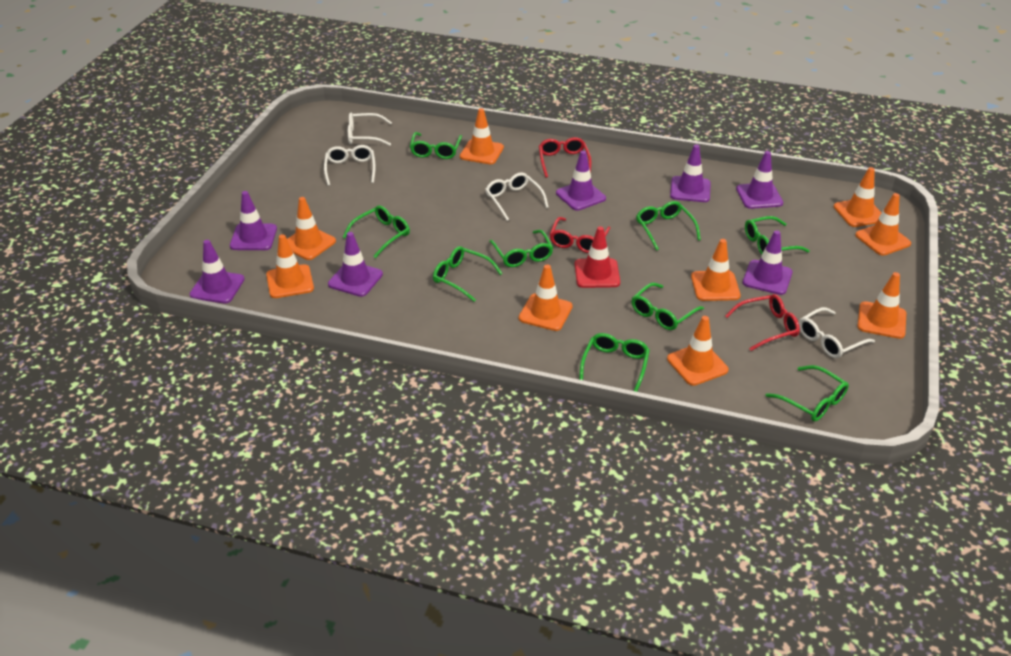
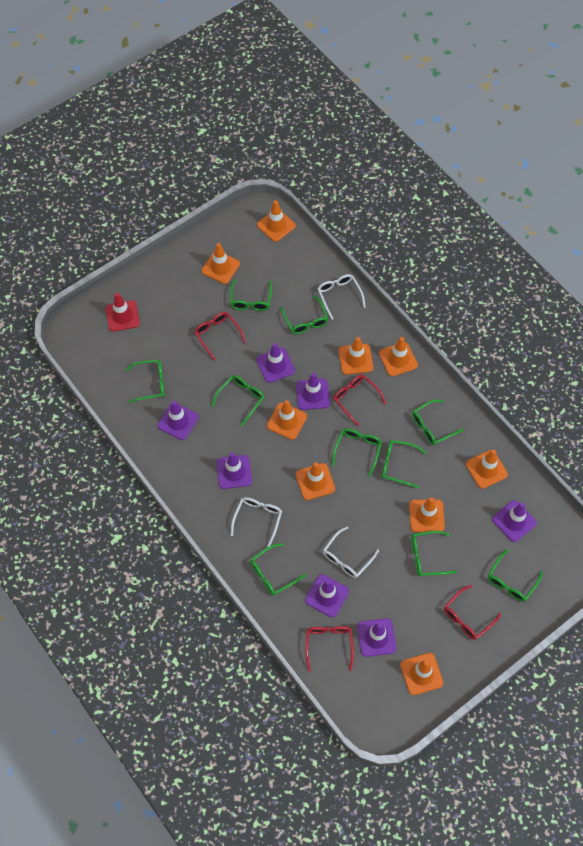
green glasses: [343,205,410,258] [410,132,462,159] [433,246,503,302] [489,230,553,267] [579,333,650,392] [631,282,704,330] [636,201,701,251] [745,216,810,255] [765,365,849,421] = 9 -> [125,360,164,403] [211,375,264,426] [230,279,272,311] [250,543,306,596] [281,296,328,334] [332,428,382,477] [382,440,427,488] [411,531,457,576] [412,400,464,445] [488,549,543,602] = 10
red glasses: [539,137,591,178] [549,217,610,253] [725,294,800,351] = 3 -> [194,312,246,361] [306,626,354,672] [333,374,386,426] [444,585,501,640] = 4
white glasses: [324,145,376,186] [348,113,392,146] [485,172,549,221] [799,307,875,358] = 4 -> [230,497,282,547] [317,274,366,320] [323,526,379,578] = 3

